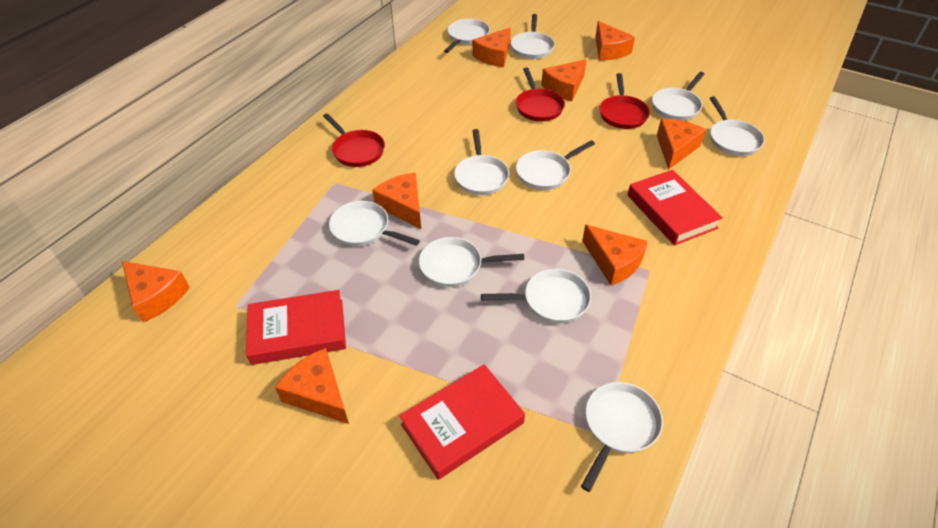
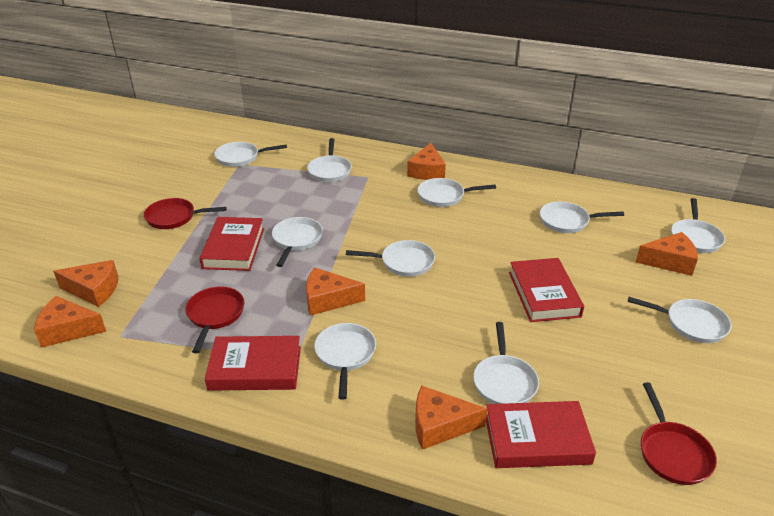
orange cheese: [122,261,190,322] [275,348,349,424] [372,173,421,229] [472,28,511,67] [541,59,586,101] [582,224,648,286] [595,21,635,61] [657,119,706,170] = 8 -> [34,296,106,348] [53,260,118,307] [306,267,365,316] [407,143,446,180] [415,386,488,450] [636,232,698,276] = 6
red book: [246,290,346,365] [399,364,525,480] [628,170,723,245] = 3 -> [199,217,264,271] [205,336,301,391] [486,401,596,468] [509,258,584,322] = 4

